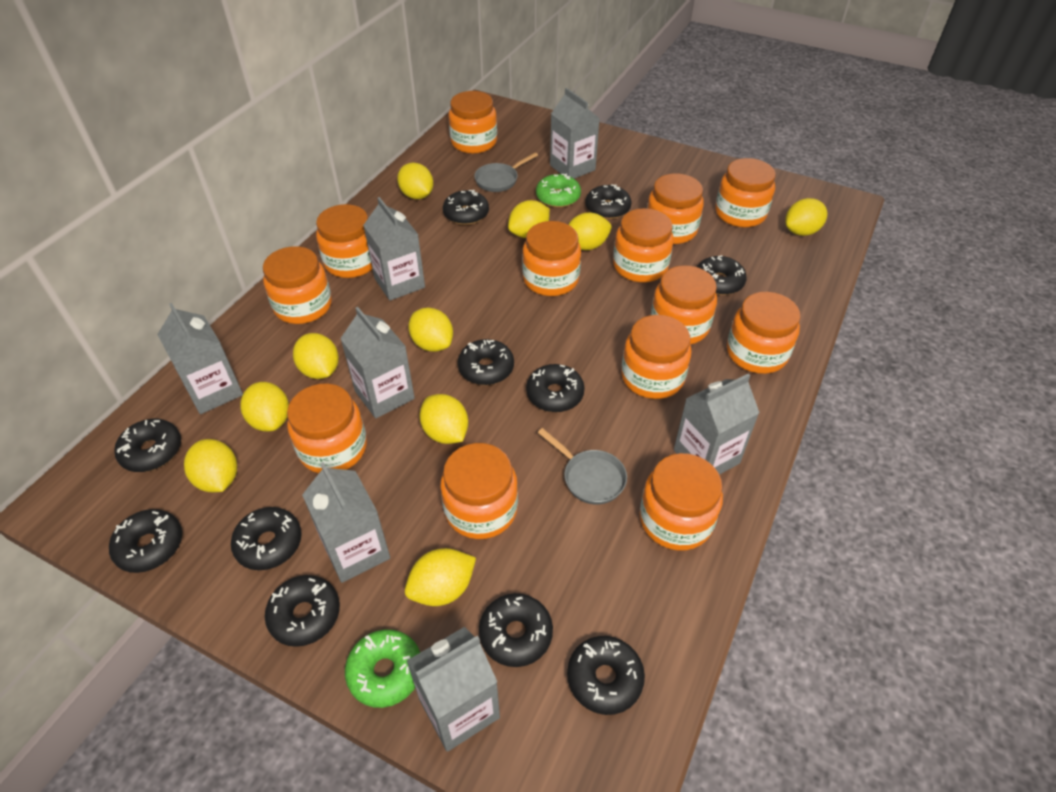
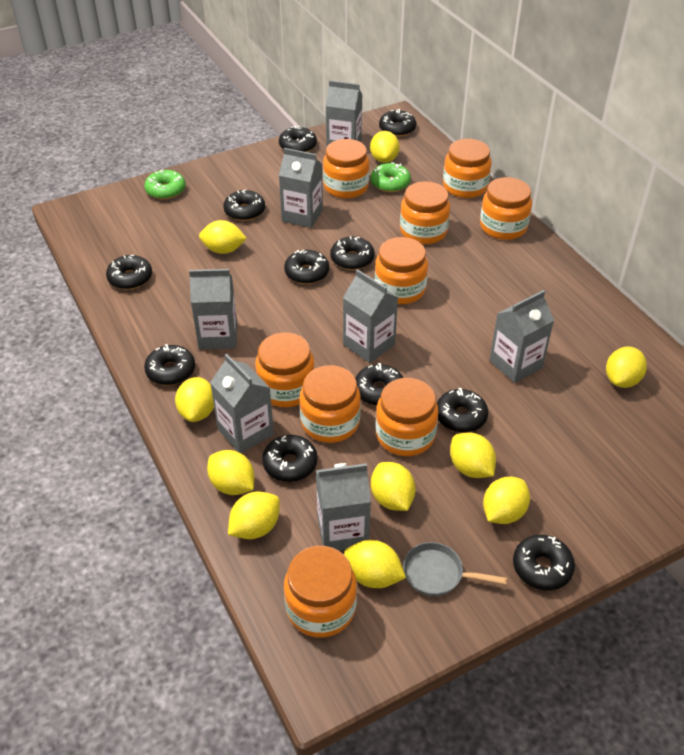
grey pan: [474,152,538,192] [538,428,627,504] = 2 -> [403,542,507,596] = 1
orange jar: [263,246,332,324] [287,384,367,473] [316,204,372,278] [440,443,518,539] [449,91,497,154] [522,221,581,296] [613,208,674,283] [621,315,692,399] [640,453,723,551] [647,173,704,244] [651,265,717,344] [715,158,776,227] [727,292,800,374] = 13 -> [255,332,315,407] [284,546,357,638] [299,365,361,443] [323,139,369,198] [375,237,428,304] [375,378,438,456] [400,181,450,244] [443,139,492,198] [480,177,532,240] = 9

